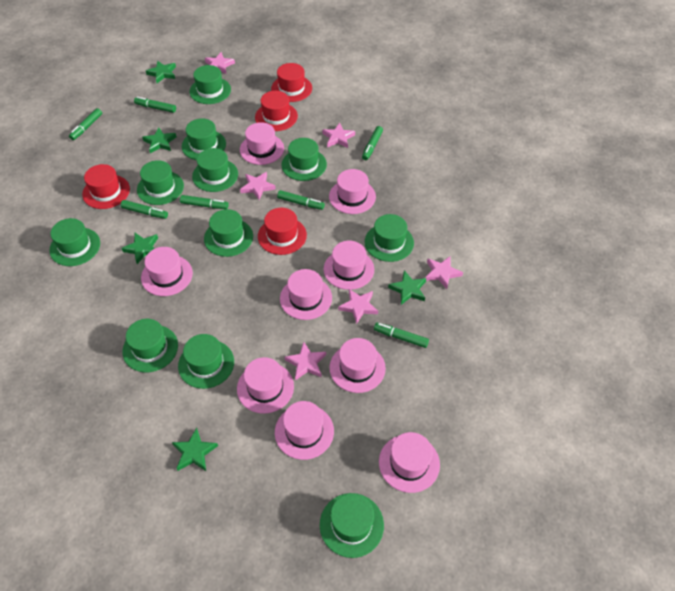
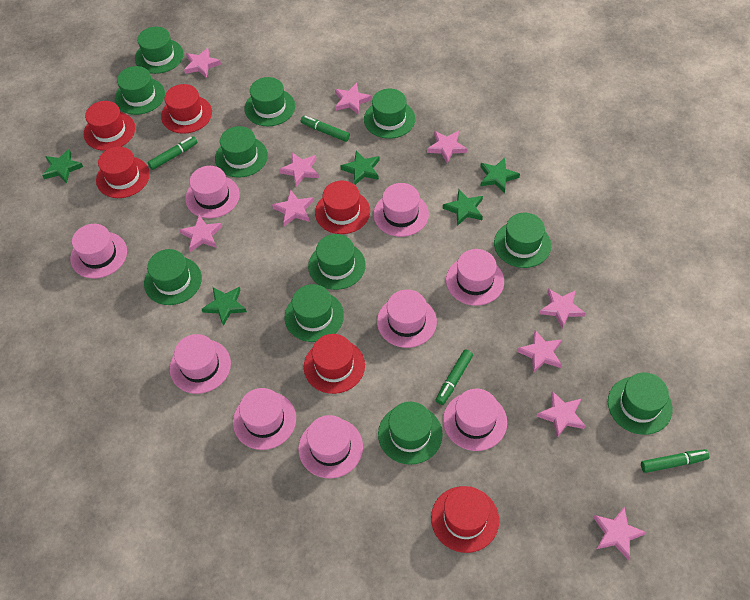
green marker: [69,108,102,140] [121,200,168,219] [134,97,176,113] [180,195,229,209] [277,190,325,210] [362,126,383,160] [374,322,429,348] = 7 -> [148,136,198,170] [301,116,350,142] [436,349,473,405] [641,449,709,473] = 4
pink star: [205,52,235,74] [240,172,276,200] [285,342,326,381] [322,123,355,148] [338,289,378,324] [425,256,463,289] = 6 -> [180,215,222,252] [184,48,221,78] [272,190,314,226] [279,153,319,187] [335,83,372,115] [427,131,467,163] [517,330,562,373] [537,391,586,438] [539,289,586,329] [594,507,646,560] = 10
red hat: [82,164,130,209] [255,91,298,131] [258,208,307,255] [271,63,312,102] = 4 -> [84,101,135,151] [96,146,150,198] [161,84,212,134] [304,334,365,394] [315,181,370,234] [431,486,499,553] = 6

